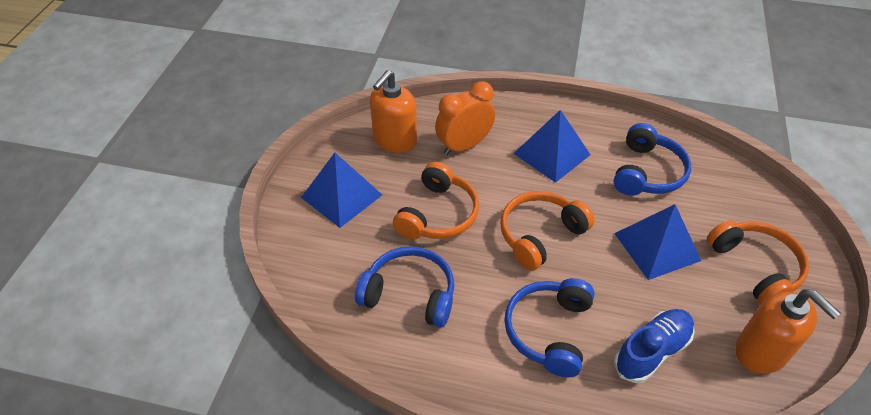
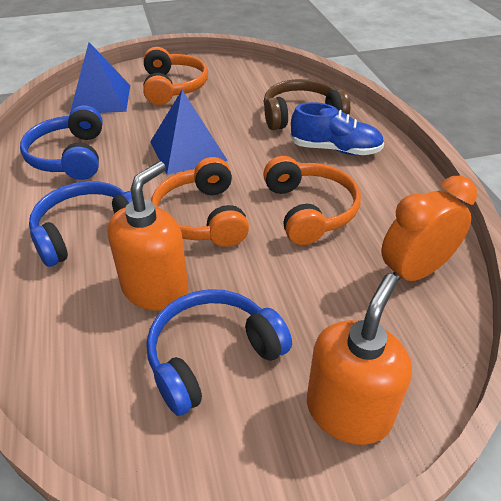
blue pyramid: [301,153,382,228] [513,110,591,183] [614,204,701,280] = 3 -> [70,42,130,113] [150,90,228,175] = 2
brown headphones: none = 0 -> [264,79,350,130] = 1

